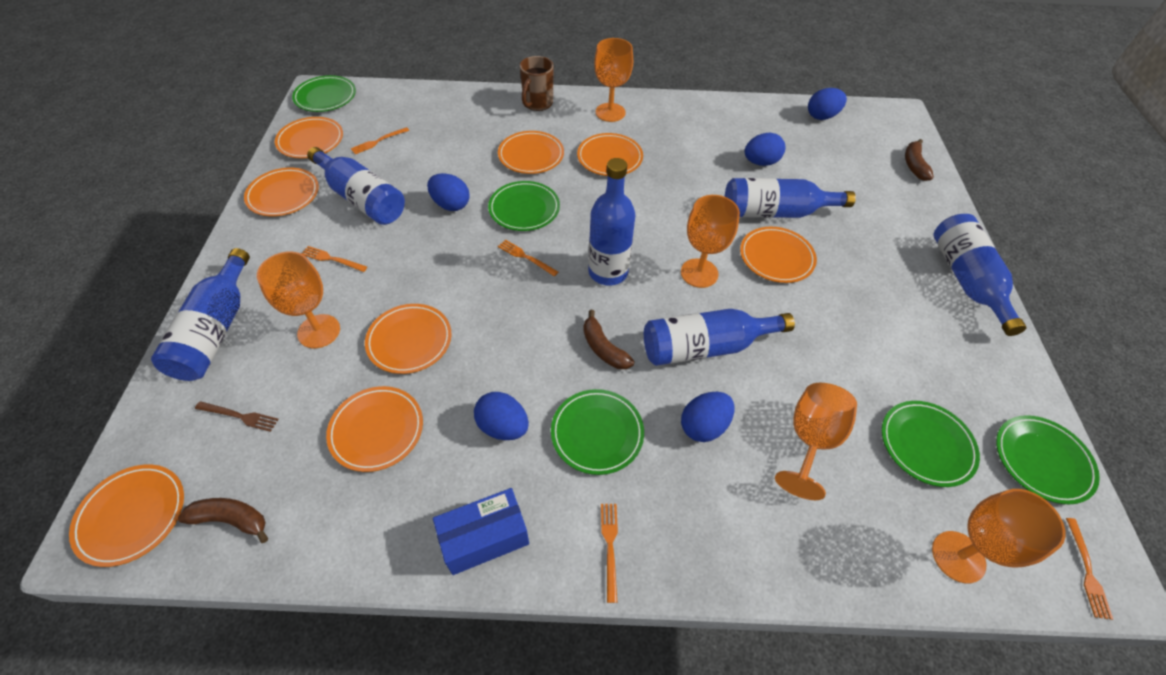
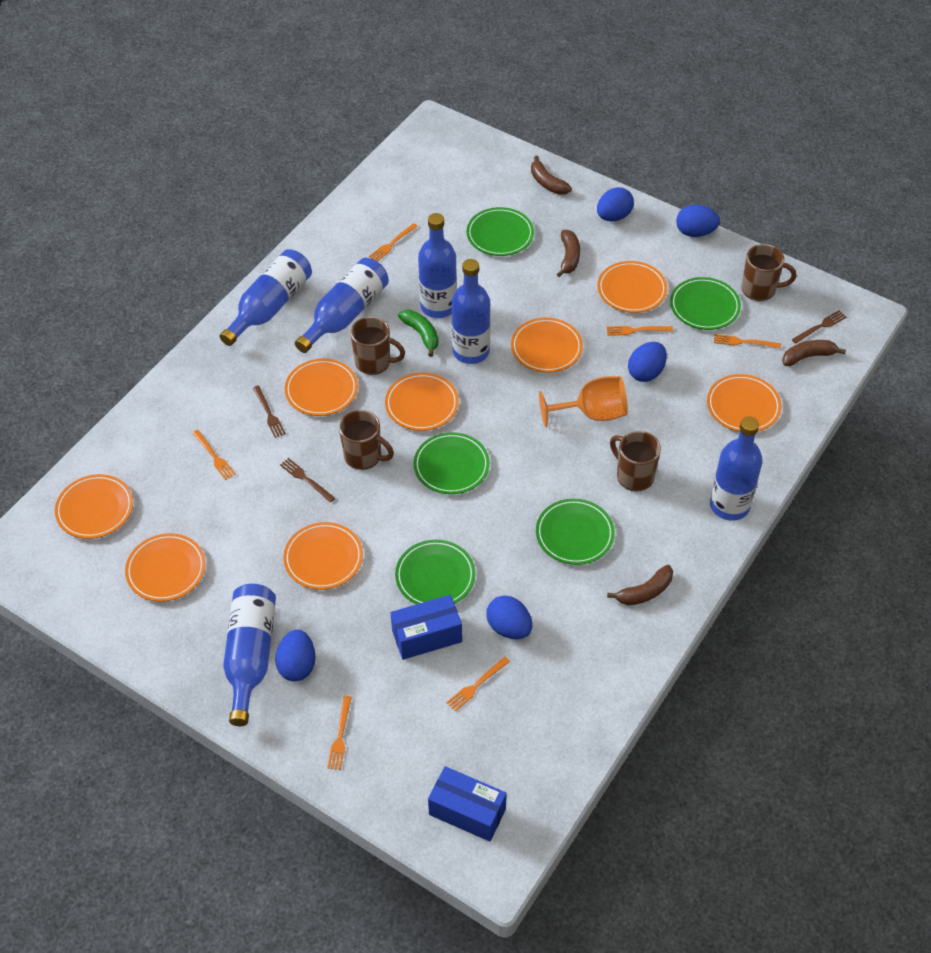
blue box: [433,488,529,575] = 1 -> [390,595,462,660] [428,766,507,842] = 2
brown banana: [178,498,268,543] [583,310,635,369] [905,139,934,181] = 3 -> [531,156,572,195] [557,230,580,277] [607,565,673,605] [782,340,846,366] = 4
brown fork: [195,401,279,432] = 1 -> [253,385,286,438] [280,458,335,503] [792,311,846,344] = 3
brown mug: [520,56,554,111] = 1 -> [339,410,394,470] [350,316,405,375] [610,431,661,491] [741,244,796,301] = 4
green banana: none = 0 -> [398,310,439,357] = 1
orange fork: [301,246,367,272] [351,127,409,154] [498,240,558,276] [601,504,618,603] [1066,518,1113,620] = 5 -> [192,430,236,480] [327,696,352,770] [369,223,418,261] [446,657,510,712] [607,326,673,336] [714,334,781,348] = 6
orange goblet: [257,252,340,348] [594,38,633,122] [681,195,740,288] [775,383,857,500] [932,489,1066,583] = 5 -> [539,376,628,427] = 1

